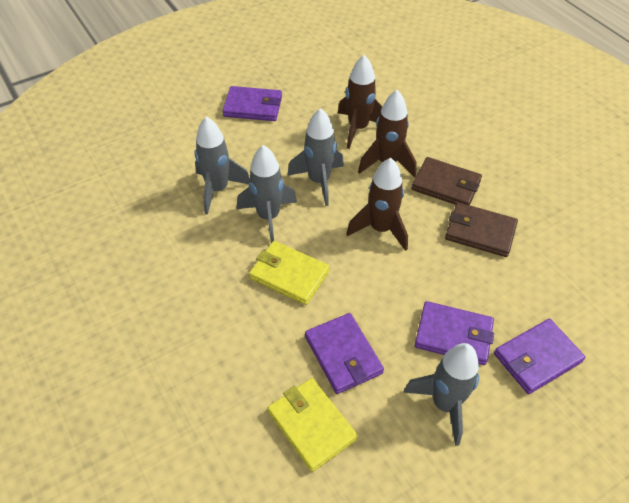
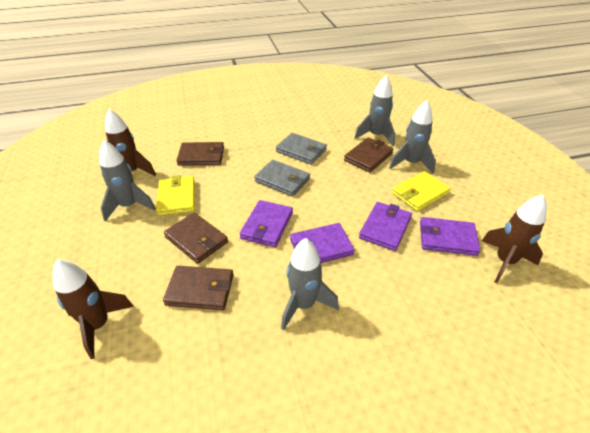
brown wallet: [411,157,482,205] [445,202,518,257] = 2 -> [163,266,233,310] [164,212,228,264] [176,142,224,166] [344,137,394,172] = 4
grey wallet: none = 0 -> [254,160,310,197] [276,133,327,165] = 2

